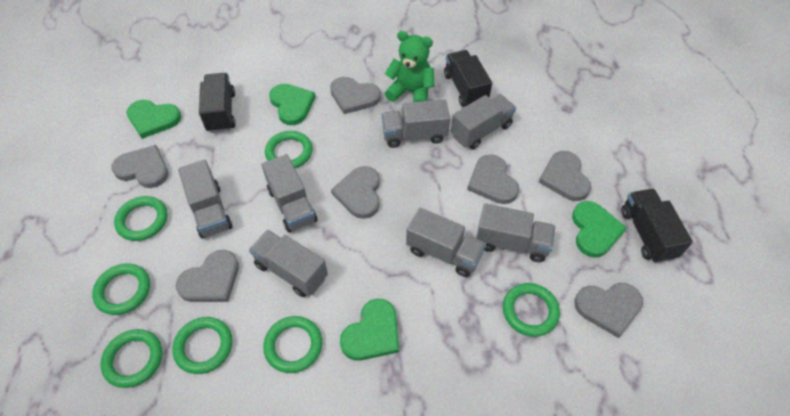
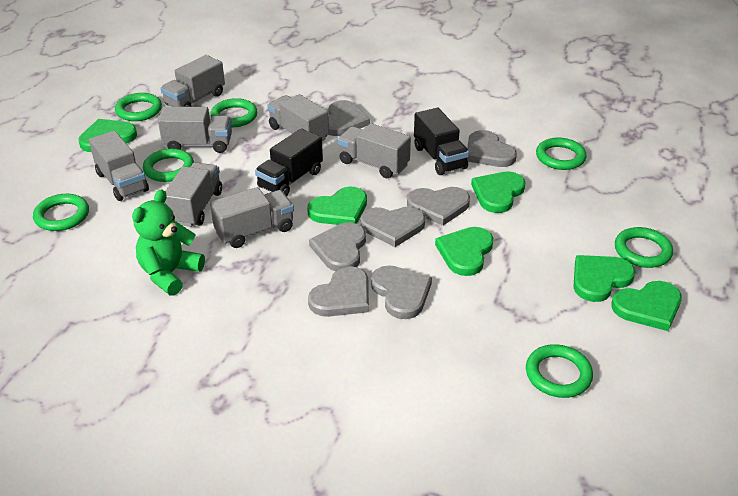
black truck: [199,73,235,133] [444,50,492,107] [621,189,693,263] = 3 -> [255,128,323,196] [414,108,469,175] = 2
green heart: [127,100,181,139] [269,84,316,125] [340,299,399,361] [572,201,627,258] = 4 -> [78,119,137,152] [307,187,367,225] [435,227,493,276] [471,172,526,213] [574,255,635,302] [611,281,682,331] = 6

